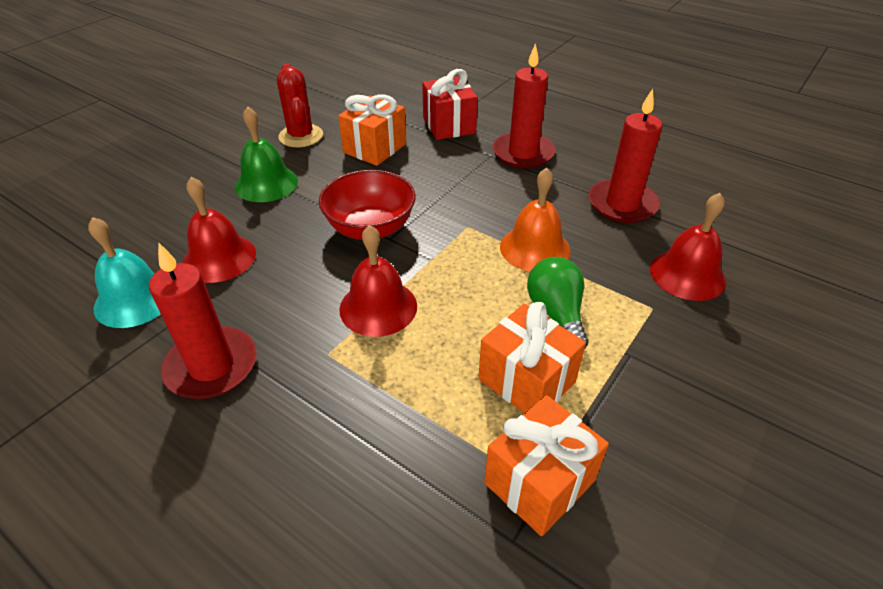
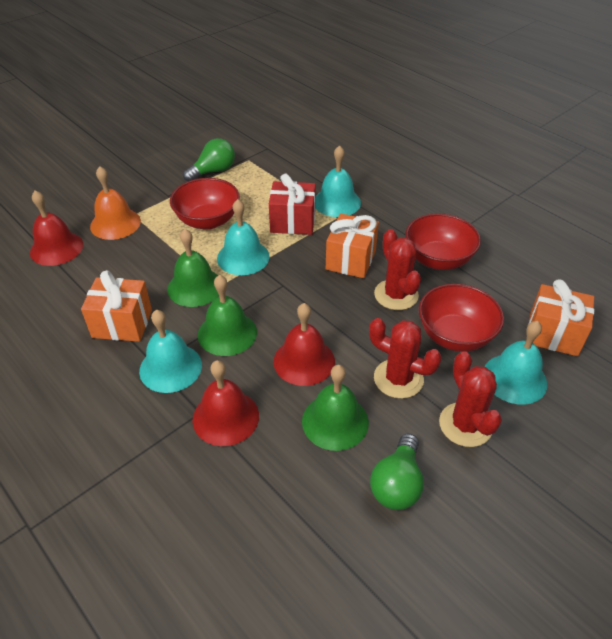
green bell: [235,106,298,202] = 1 -> [167,229,219,307] [198,275,257,356] [302,365,369,451] = 3
green light bulb: [527,257,588,348] = 1 -> [183,138,235,181] [370,433,424,510] = 2
red bowl: [319,170,416,240] = 1 -> [170,178,240,230] [406,213,481,270] [419,284,504,352] = 3
red cactus: [277,64,323,147] = 1 -> [369,318,442,399] [374,229,421,310] [439,351,502,447] = 3
red candle: [149,243,257,399] [492,43,556,168] [588,89,662,223] = 3 -> none = 0
turquoise bell: [88,217,161,328] = 1 -> [139,310,202,393] [217,199,270,275] [315,145,361,217] [485,321,547,405] = 4

